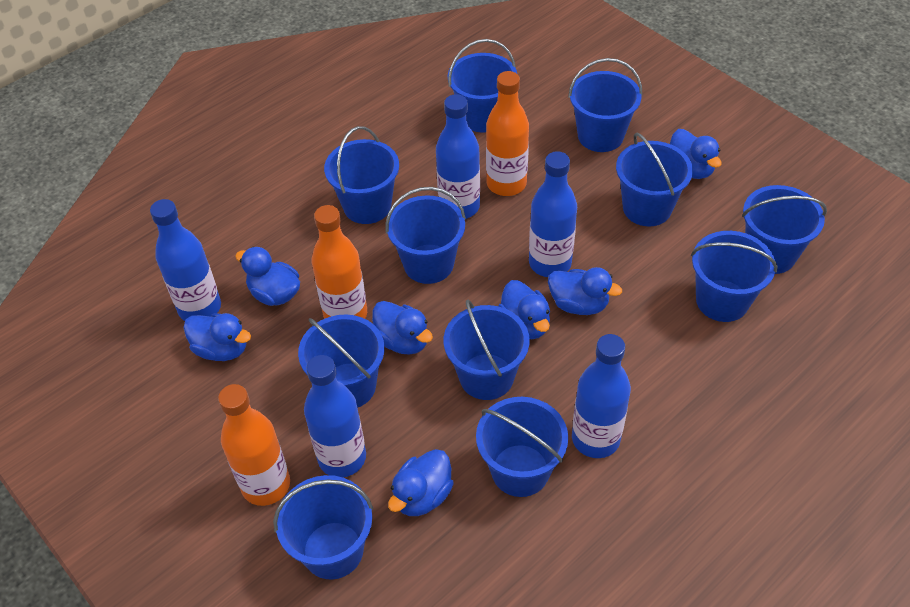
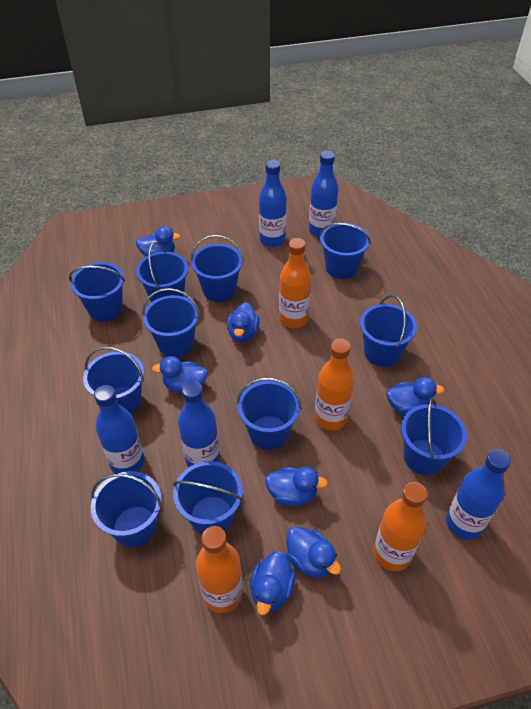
orange bottle: [218,384,290,506] [312,205,367,319] [486,71,529,196] = 3 -> [196,526,243,613] [279,238,311,328] [315,338,355,431] [374,482,427,571] = 4

